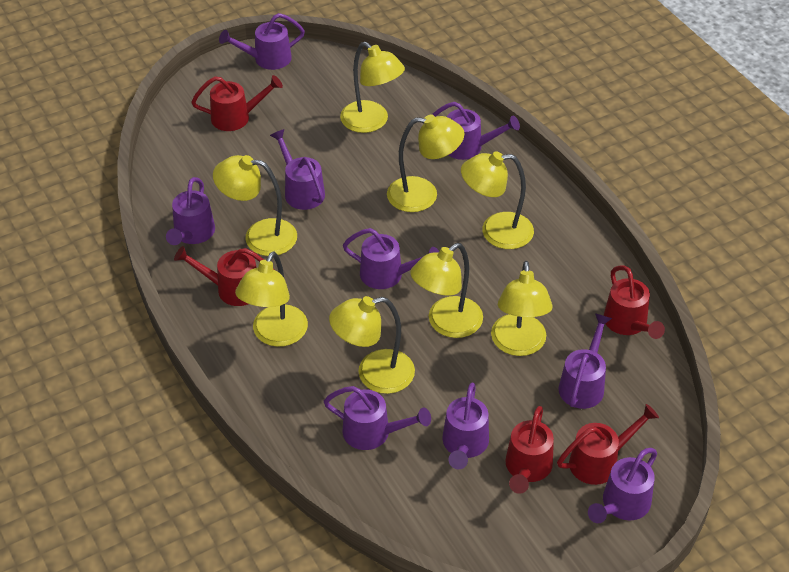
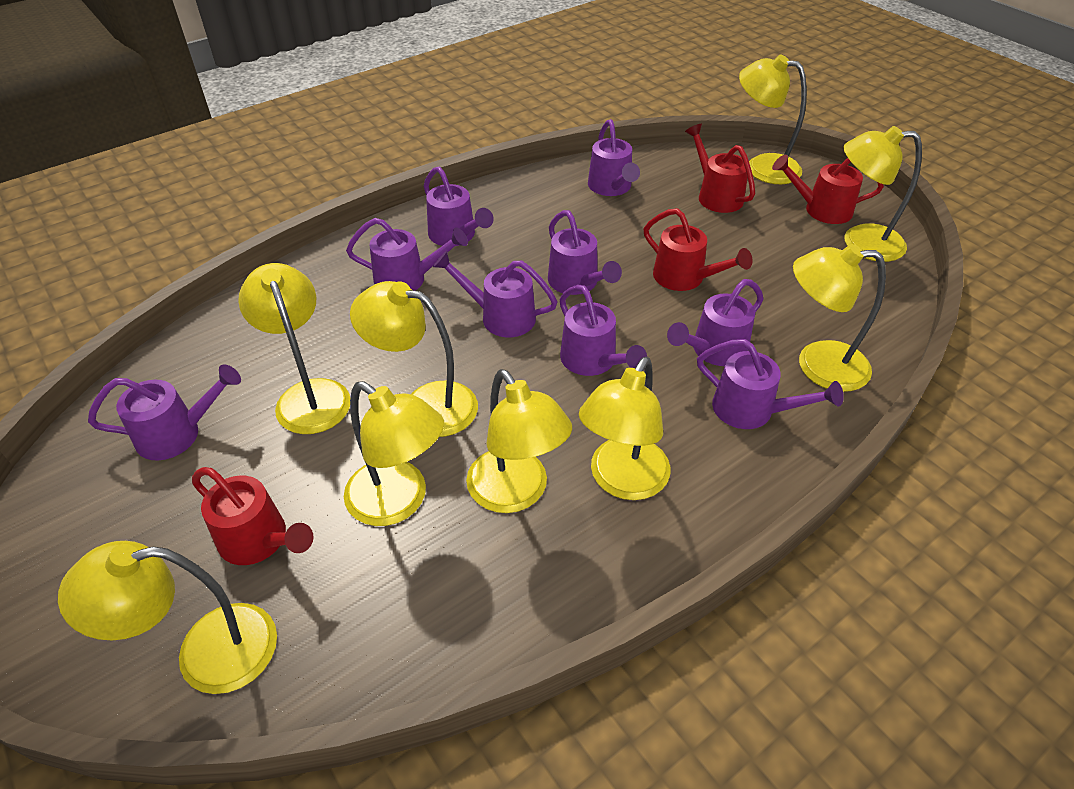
red watering can: [174,246,274,306] [191,75,283,131] [505,406,554,494] [557,404,659,485] [604,265,665,339] = 5 -> [192,467,314,565] [644,208,753,291] [685,124,755,213] [772,155,884,224] = 4
yellow lamp: [213,155,297,256] [235,252,308,347] [329,296,415,394] [340,42,405,133] [387,114,464,212] [410,243,483,338] [461,151,534,249] [491,261,553,356] = 8 -> [58,541,277,694] [238,263,350,434] [344,381,444,526] [350,281,478,437] [466,369,572,513] [579,357,670,500] [739,55,807,184] [793,244,886,392] [844,126,922,262] = 9

